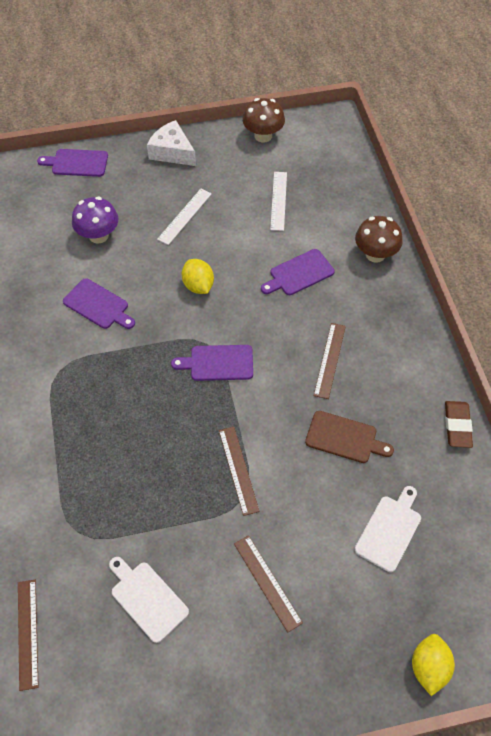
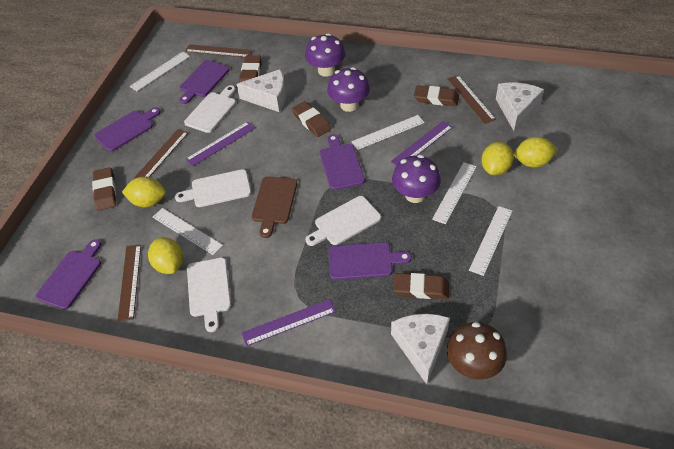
brown eraser: [445,401,473,448] = 1 -> [92,167,116,211] [239,55,262,83] [292,101,331,137] [393,273,449,299] [414,85,459,106] = 5
brown mushroom: [243,98,285,143] [355,216,403,263] = 2 -> [447,322,507,380] = 1
purple cutting board: [37,149,108,177] [63,278,135,329] [171,345,253,381] [261,249,335,295] = 4 -> [36,239,101,309] [94,107,161,152] [179,60,230,104] [320,134,365,190] [328,242,412,280] = 5
purple mushroom: [72,197,118,244] = 1 -> [305,33,345,77] [327,67,370,112] [392,155,441,203] = 3
purple ruler: none = 0 -> [186,122,255,166] [242,299,336,346] [391,121,453,166] = 3
white cheese: [147,120,196,166] = 1 -> [236,69,286,112] [391,314,450,384] [496,83,544,131] = 3
white cutting board: [109,557,189,643] [355,486,421,572] = 2 -> [175,169,251,207] [184,85,236,133] [187,258,231,332] [306,196,381,246] = 4
white ruler: [157,189,212,245] [270,172,287,231] = 2 -> [130,52,190,91] [153,208,223,255] [351,115,425,150] [432,162,477,224] [469,206,512,276] = 5
yellow lemon: [182,259,214,294] [412,634,455,696] = 2 -> [122,176,166,208] [148,237,183,274] [481,142,514,175] [514,137,558,168] = 4

